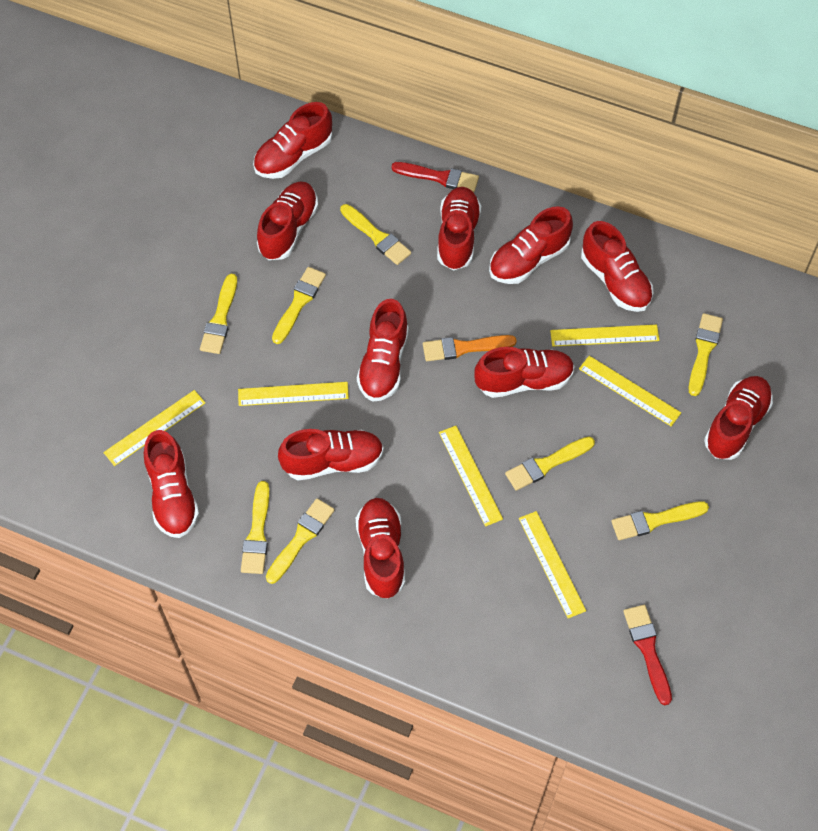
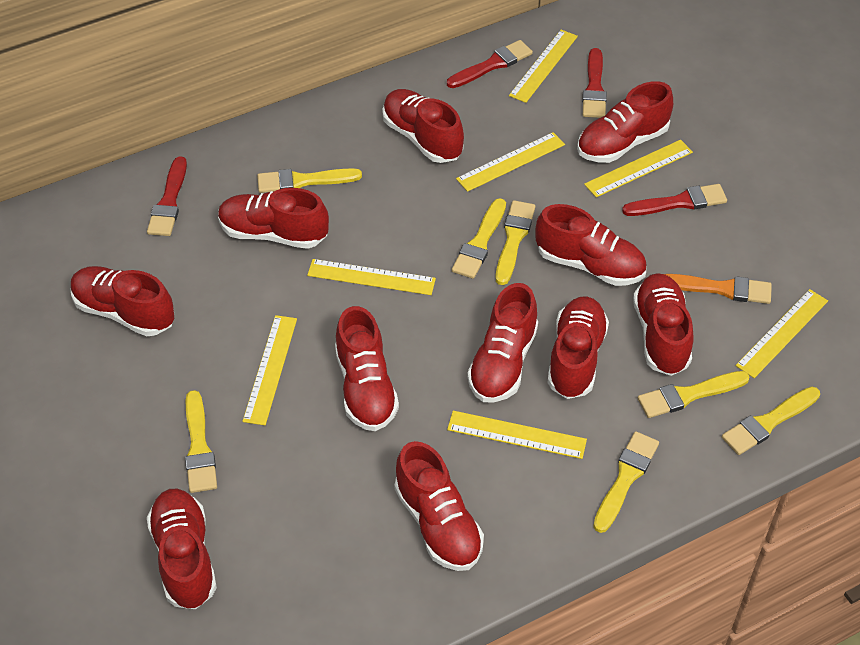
red brush: [391,162,479,192] [623,605,672,705] = 2 -> [147,156,187,236] [447,40,533,88] [582,48,607,118] [622,184,727,216] = 4
yellow brush: [200,274,237,354] [241,481,270,574] [266,498,335,584] [272,267,326,344] [340,204,411,265] [505,437,595,491] [611,501,709,540] [689,313,723,396] = 8 -> [185,390,217,493] [257,168,362,193] [452,198,506,279] [496,200,536,285] [593,431,659,533] [638,371,750,418] [722,387,820,455] = 7
yellow ruler: [103,390,205,466] [238,382,349,406] [439,426,503,527] [519,511,586,618] [550,325,659,347] [579,356,681,426] = 6 -> [243,315,297,425] [307,259,436,295] [447,411,587,459] [456,132,565,192] [509,30,578,103] [584,140,693,197] [735,289,828,378] = 7

